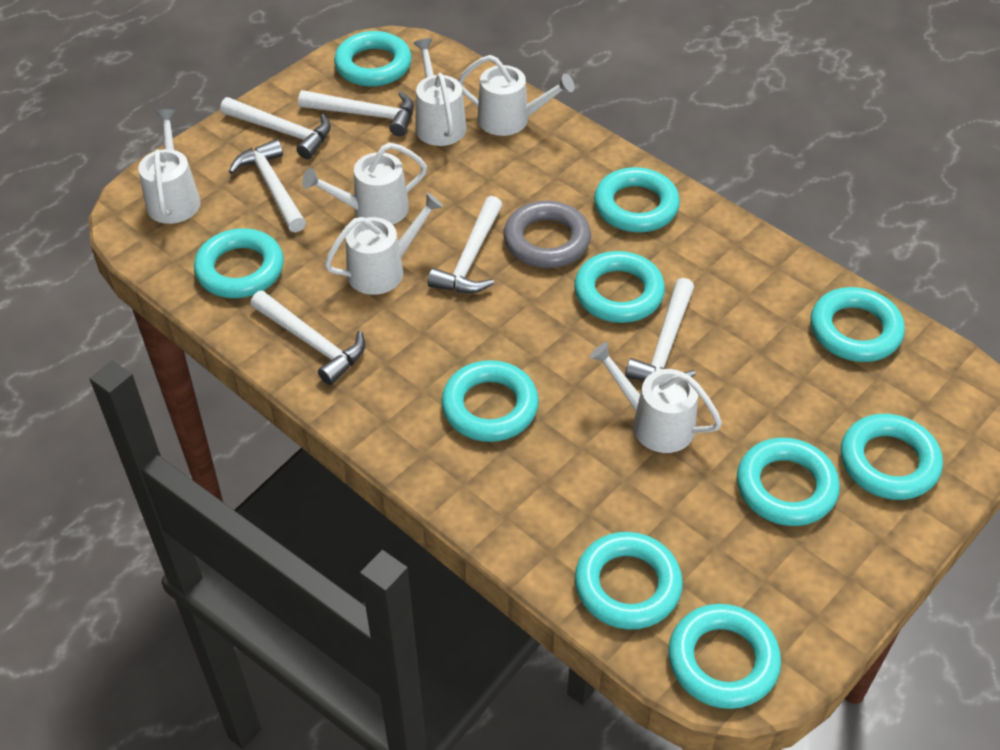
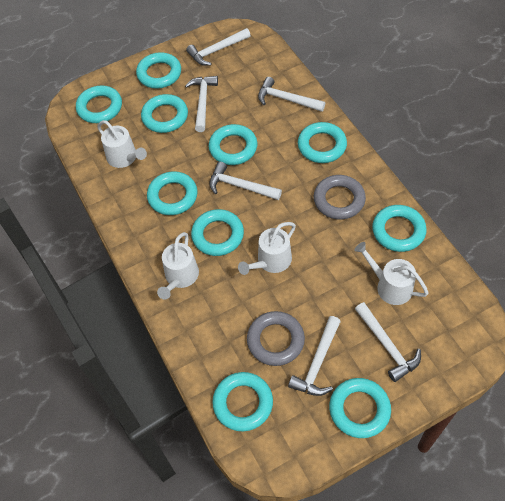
grey ring: [503,201,591,268] = 1 -> [247,311,305,366] [314,175,366,220] = 2
white watering can: [138,109,201,224] [302,143,427,225] [325,193,443,295] [414,38,466,146] [458,55,574,136] [590,342,722,453] = 6 -> [97,120,147,168] [157,232,199,300] [238,222,296,275] [354,242,429,305] = 4

